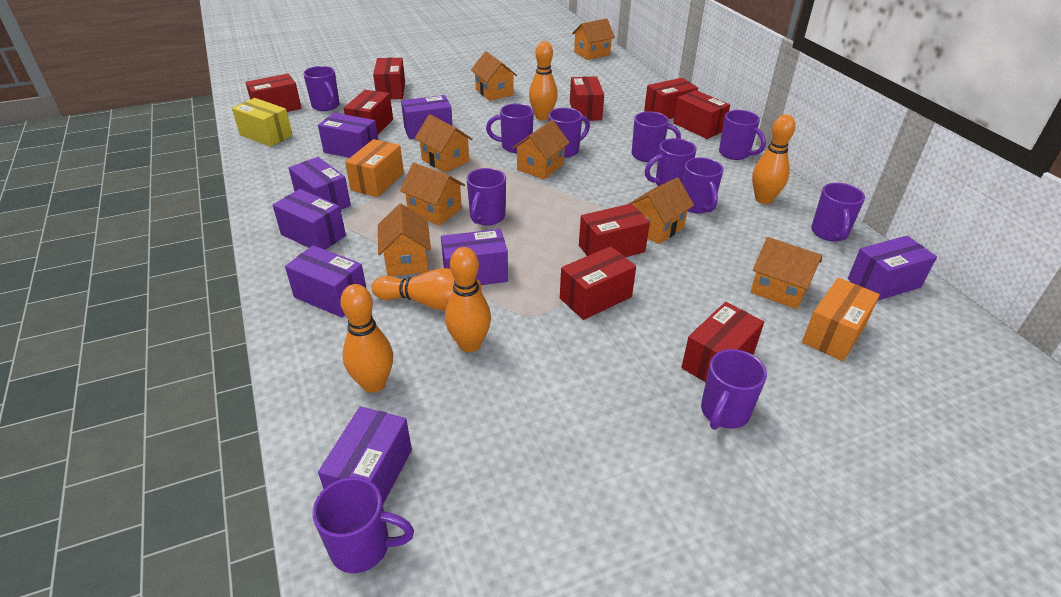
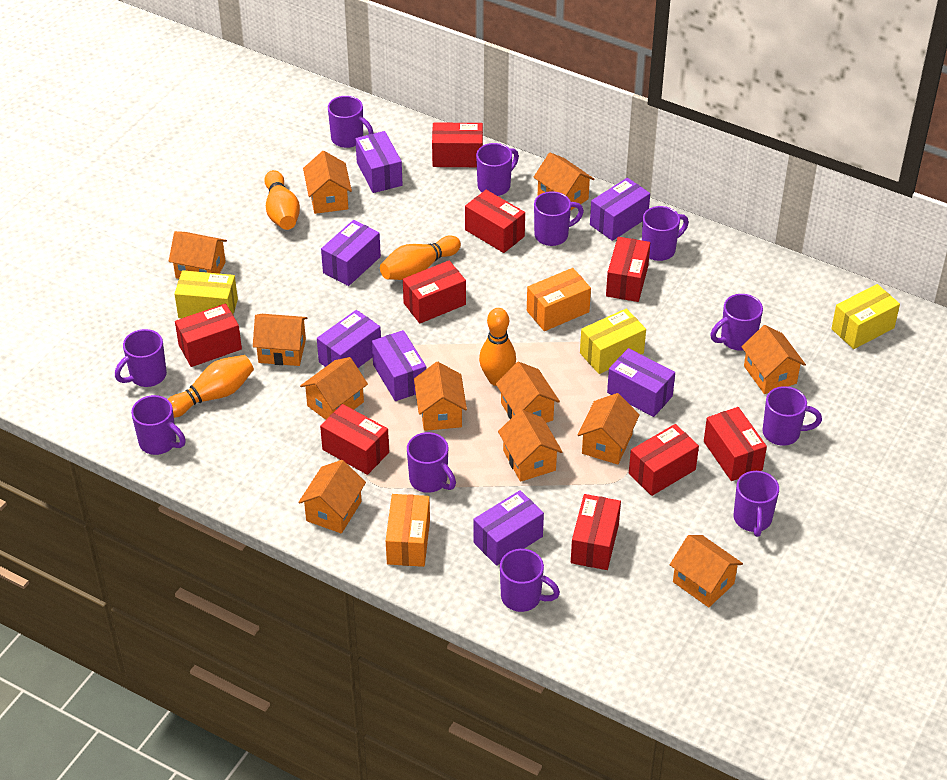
orange bowling pin: [340,284,393,393] [372,268,481,311] [445,247,491,352] [529,41,558,120] [752,114,796,204] = 5 -> [168,355,254,418] [264,170,300,230] [380,236,461,280] [479,308,516,386] = 4
orange house: [378,204,431,276] [400,163,465,226] [415,115,473,173] [471,51,517,101] [512,120,570,179] [572,18,615,60] [629,177,694,244] [750,237,822,309] = 8 -> [169,231,227,279] [253,314,307,366] [298,460,366,533] [300,357,368,420] [303,151,352,214] [414,362,467,431] [496,362,560,423] [498,410,563,482] [533,153,594,210] [578,393,640,465] [670,535,743,607] [741,325,806,394] = 12
purple box: [273,189,346,250] [285,245,367,317] [289,157,351,210] [318,113,378,158] [318,406,412,504] [401,95,453,139] [441,229,508,285] [848,236,937,301] = 8 -> [317,310,381,368] [321,220,381,286] [355,131,403,193] [372,330,426,401] [473,490,544,566] [590,178,650,241] [607,348,675,417] = 7
yellow box: [232,98,293,147] = 1 -> [174,270,238,318] [580,308,646,374] [831,284,900,349] = 3

